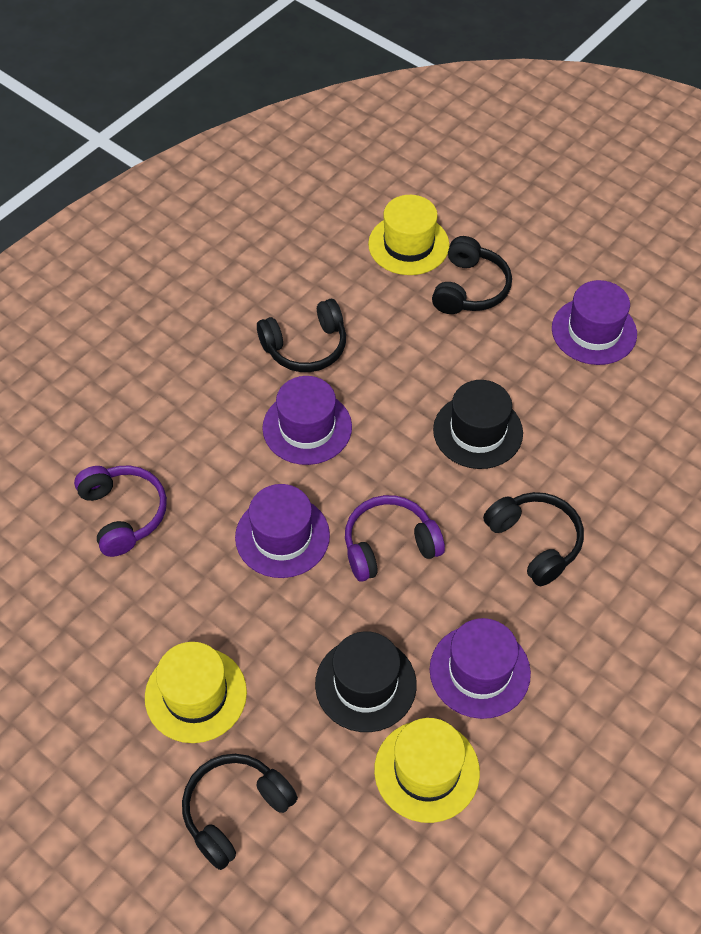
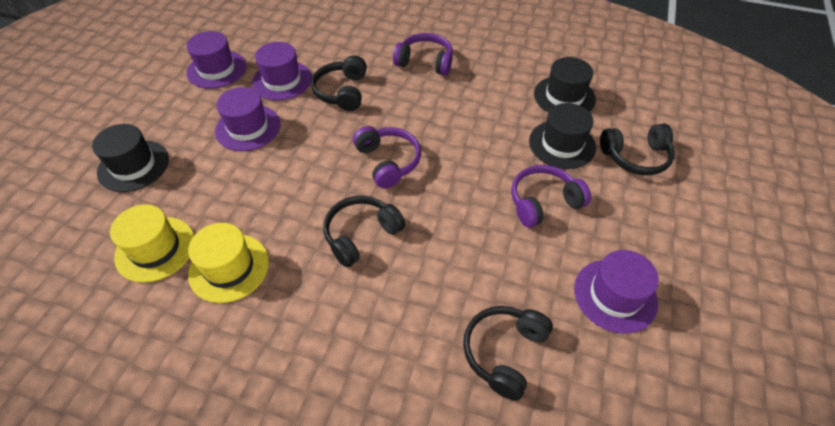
black hat: [315,631,417,732] [433,380,523,469] = 2 -> [92,124,169,192] [529,103,596,169] [534,57,596,112] = 3
purple headphones: [74,466,167,557] [345,495,445,582] = 2 -> [353,126,421,189] [393,33,453,76] [511,165,591,228] = 3
yellow hat: [145,642,247,743] [368,195,450,275] [374,718,480,823] = 3 -> [110,204,194,283] [188,223,269,303] = 2

